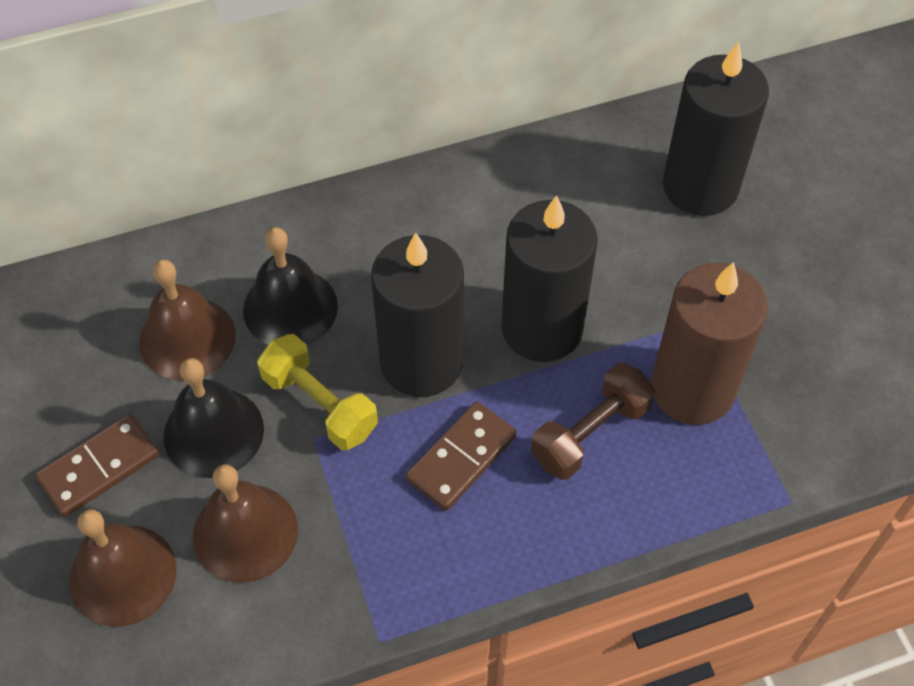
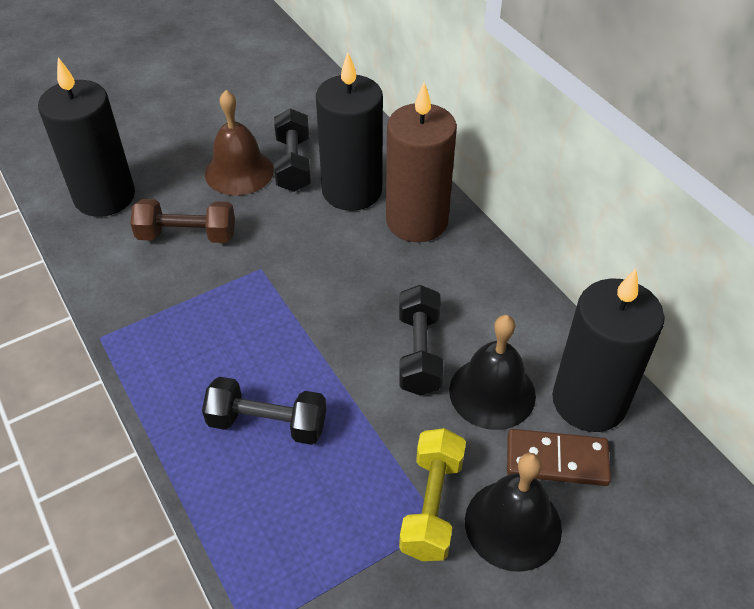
black dumbbell: none = 0 -> [202,377,326,445] [274,108,311,192] [399,285,444,396] = 3
brown bell: [69,509,177,627] [139,259,236,381] [193,464,298,582] = 3 -> [205,90,274,196] = 1
brown domino: [35,414,159,517] [406,401,517,511] = 2 -> [507,429,611,486] = 1

